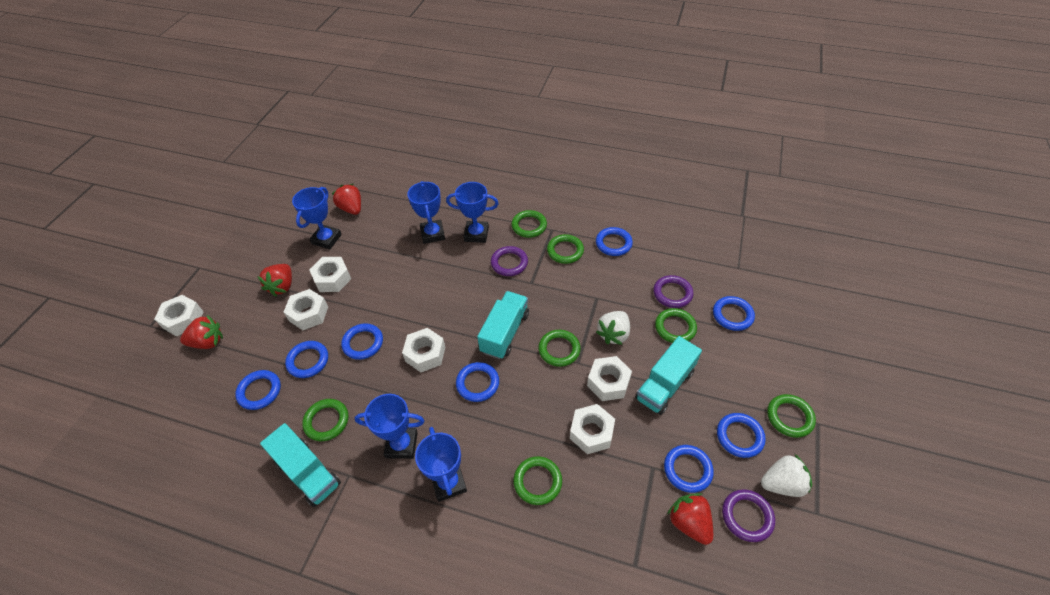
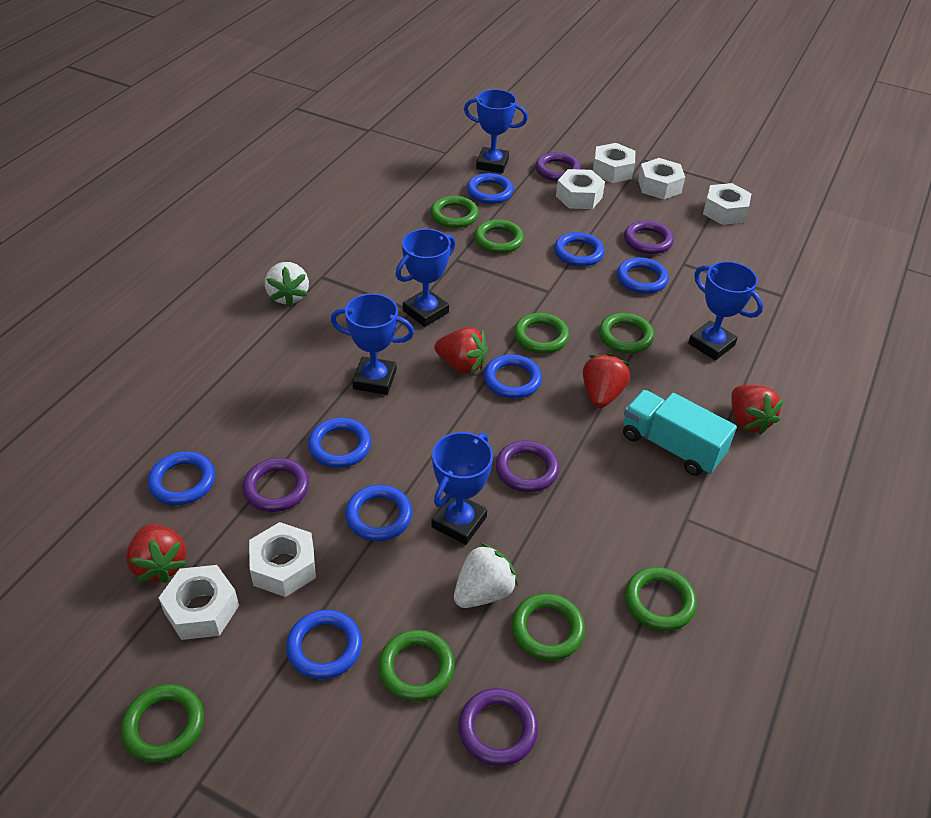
green ring: [302,399,348,441] [511,210,547,238] [513,456,562,505] [538,330,581,367] [547,234,584,264] [655,308,697,343] [767,394,816,438] = 7 -> [121,684,204,763] [378,630,455,701] [430,196,479,228] [474,219,524,253] [512,593,585,661] [514,313,569,353] [599,313,654,353] [625,567,697,631] = 8
purple ring: [491,246,528,276] [653,275,693,308] [722,490,775,542] = 3 -> [243,458,309,512] [458,688,538,766] [496,440,559,492] [536,152,581,181] [624,221,674,254] = 5
turquoise truck: [260,423,341,507] [477,291,529,359] [635,336,702,415] = 3 -> [623,390,737,476] = 1

